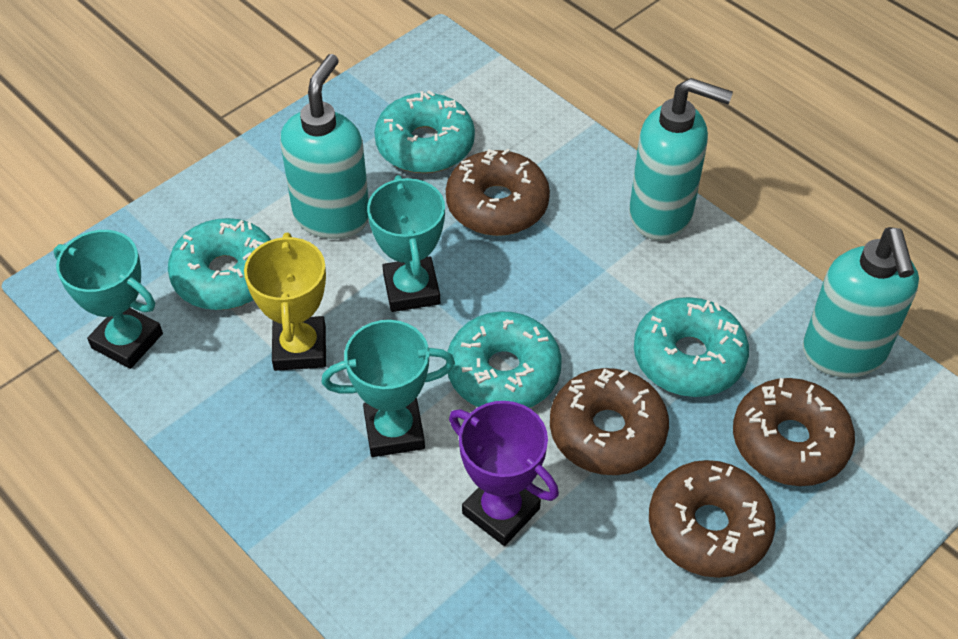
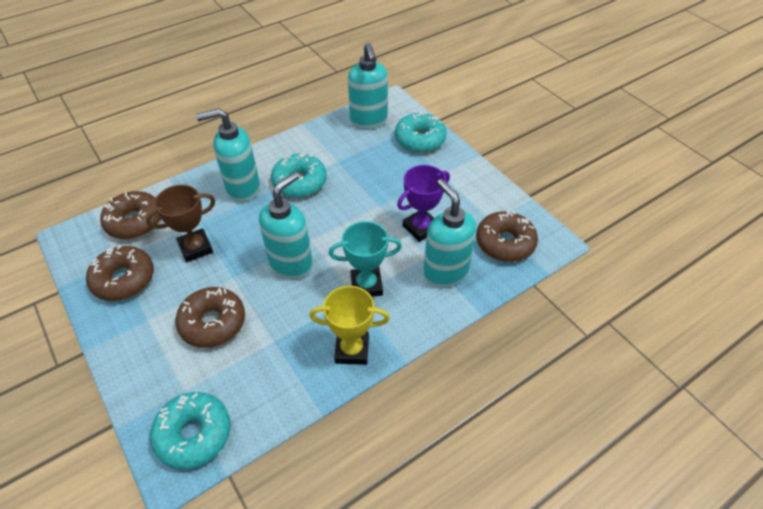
brown trophy: none = 0 -> [146,185,215,262] = 1
turquoise donut: [168,218,271,310] [374,90,475,173] [446,311,561,408] [634,297,749,397] = 4 -> [150,392,231,469] [271,153,327,197] [395,112,447,152] = 3
turquoise soap dispenser: [280,54,369,239] [629,78,733,241] [803,227,919,378] = 3 -> [196,108,260,202] [259,172,312,279] [348,43,388,129] [423,179,477,287] = 4
turquoise trophy: [54,230,163,369] [321,320,455,457] [367,175,445,312] = 3 -> [329,221,402,297] = 1

